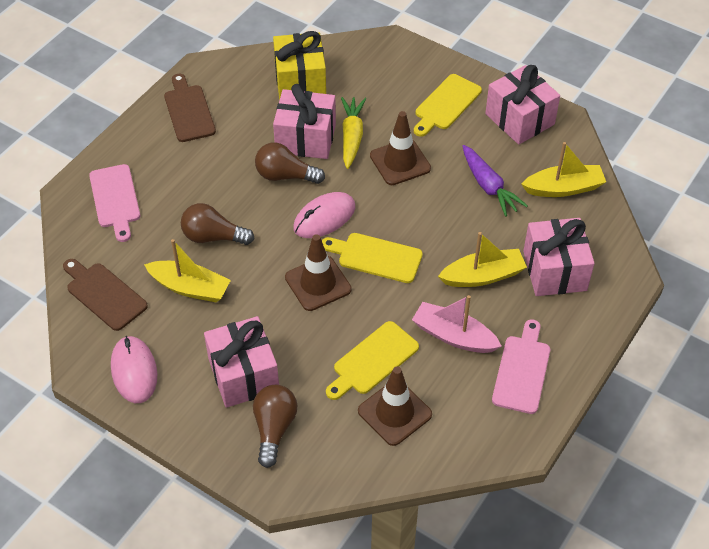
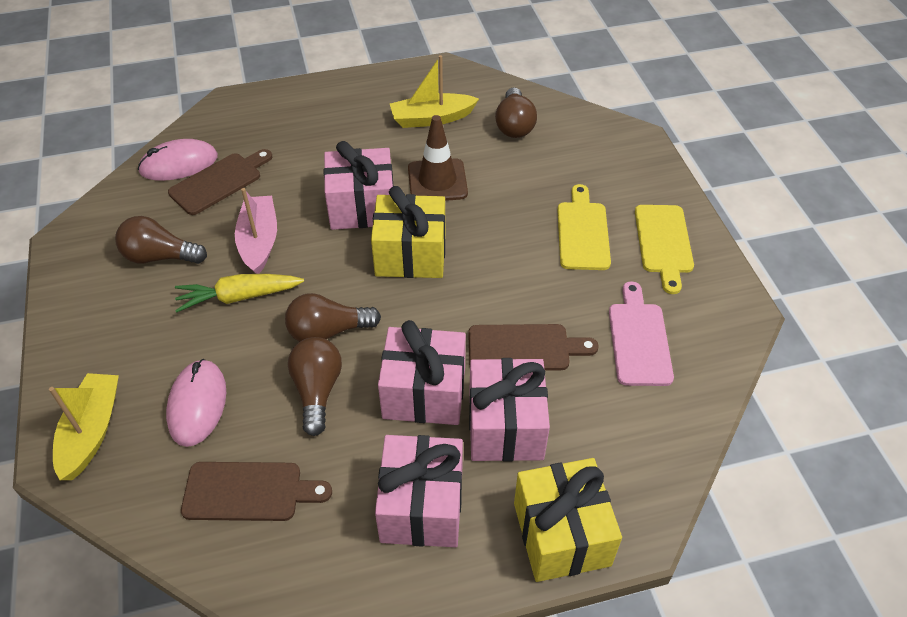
brown cutting board: [63,259,148,331] [164,74,216,142] = 2 -> [168,149,272,215] [181,462,332,521] [468,324,599,371] = 3
brown light bulb: [181,203,254,245] [253,385,298,468] [255,142,325,184] = 3 -> [115,216,207,264] [285,293,381,342] [288,337,342,436] [495,88,537,138] = 4
brown traffic cone: [285,234,352,311] [358,366,432,446] [370,111,431,185] = 3 -> [408,115,468,201] = 1
pink cutting board: [89,164,140,242] [492,319,550,414] = 2 -> [609,281,674,386] = 1
purple carrot: [463,145,528,217] = 1 -> none = 0
yellow boat: [144,239,231,302] [438,232,527,287] [521,142,606,197] = 3 -> [49,373,119,480] [390,55,479,128] = 2
yellow cutting board: [322,233,423,283] [326,321,419,400] [414,74,482,137] = 3 -> [557,184,611,270] [635,205,694,294] = 2
yellow gift: [273,31,326,100] = 1 -> [371,186,445,278] [514,458,622,582] = 2

